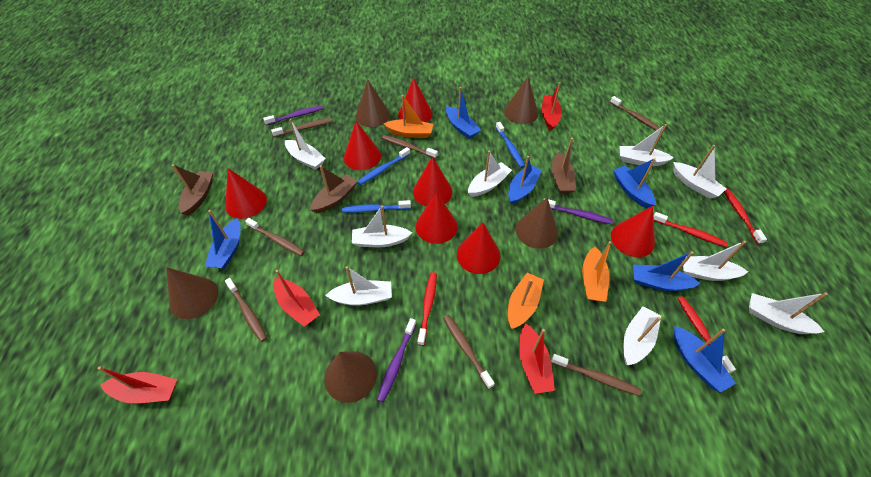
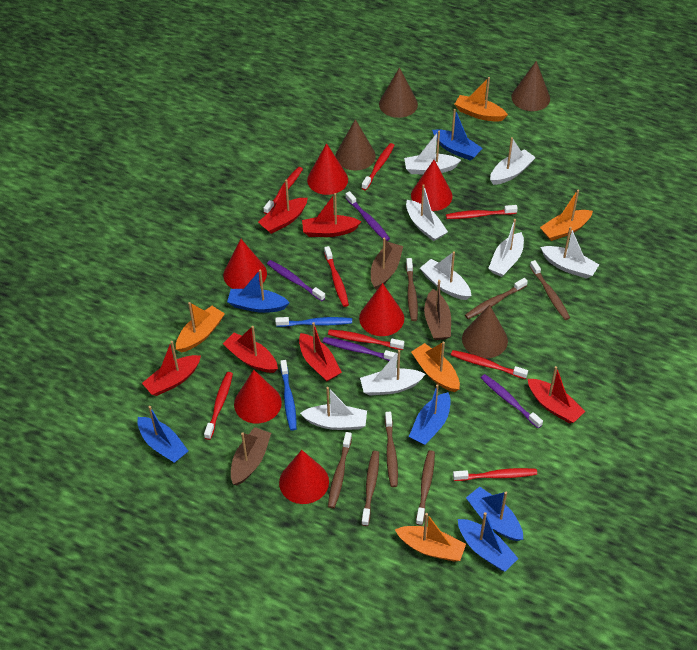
blue toothbrush: [341,200,411,213] [357,147,410,185] [496,122,525,168] = 3 -> [275,317,352,327] [280,360,297,431] = 2
brown cone: [166,267,218,319] [324,351,377,403] [356,79,390,127] [504,77,538,124] [516,198,558,249] = 5 -> [335,119,376,170] [379,67,418,118] [462,305,508,358] [511,61,550,111] = 4
orange boat: [383,95,433,138] [508,273,544,329] [582,241,611,302] = 3 -> [176,302,225,353] [395,513,466,561] [411,342,460,392] [455,77,508,122] [540,190,593,241] = 5
purple toothbrush: [263,106,323,125] [377,318,416,402] [544,198,613,224] = 3 -> [267,260,325,301] [323,337,398,361] [346,191,390,241] [481,374,543,428] = 4
red boat: [97,366,177,403] [273,270,320,327] [519,323,555,394] [542,82,562,131] = 4 -> [142,341,201,396] [223,326,278,373] [258,179,308,234] [299,322,342,382] [302,193,361,237] [528,366,585,423] = 6
red cone: [225,168,267,219] [344,121,381,170] [398,78,432,122] [413,157,452,206] [416,192,457,244] [457,223,501,274] [611,206,655,257] = 7 -> [223,239,267,289] [234,370,282,423] [279,450,329,504] [307,143,348,195] [359,283,404,336] [411,160,452,211] = 6
red toothbrush: [417,272,437,346] [654,212,728,247] [677,296,736,373] [724,188,767,244] = 4 -> [204,372,233,440] [263,167,303,214] [324,246,349,307] [328,329,404,350] [362,143,395,190] [446,205,518,219] [451,350,528,379] [453,468,537,481] = 8
white boat: [285,119,326,170] [325,266,392,306] [352,206,412,247] [468,151,512,197] [619,124,674,166] [624,306,661,365] [673,145,726,198] [683,241,748,281] [749,292,828,334] = 9 -> [300,387,367,430] [360,350,425,396] [404,131,461,174] [406,184,448,241] [420,251,471,300] [488,219,524,277] [490,137,536,185] [541,227,599,279] = 8

